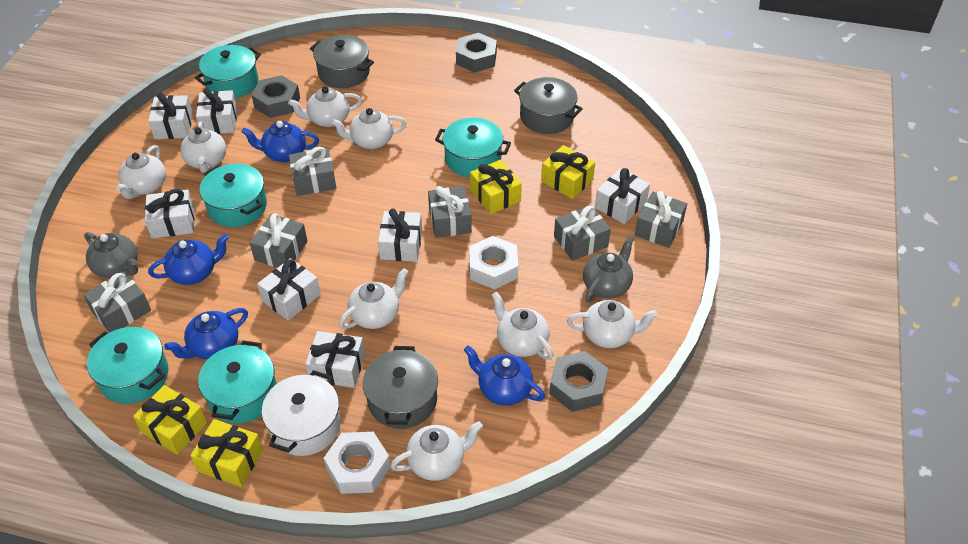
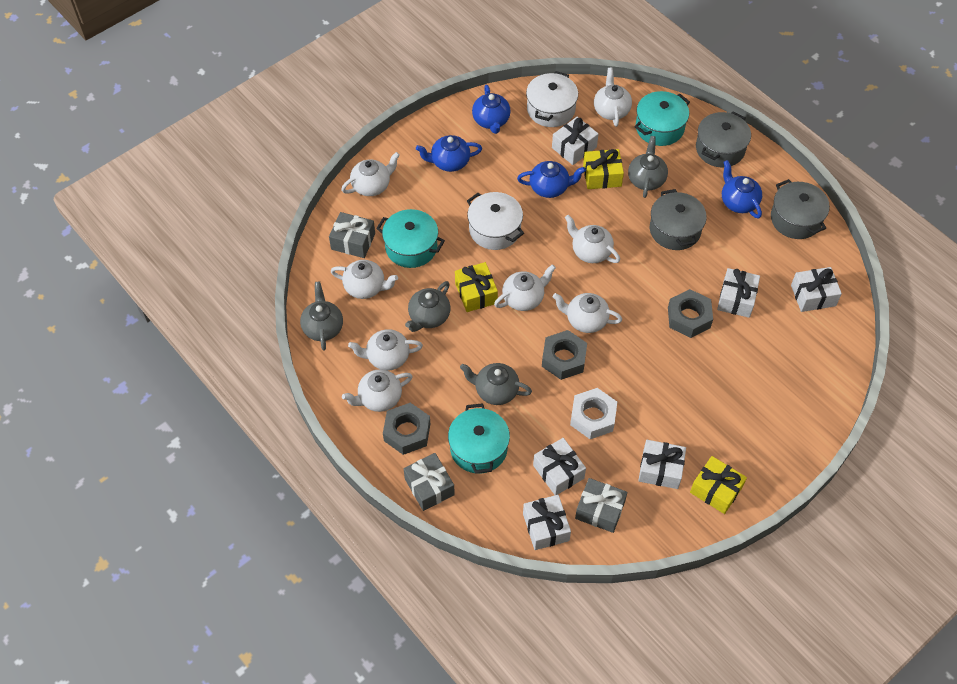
grey gift: [84,271,151,332] [250,213,308,268] [289,147,336,196] [428,186,472,238] [554,205,611,261] [635,191,687,248] = 6 -> [329,212,375,258] [404,453,455,511] [575,478,627,533] = 3
grey teapot: [84,232,138,278] [583,236,634,302] = 2 -> [300,281,343,351] [405,281,451,332] [460,363,532,405] [628,136,668,198] = 4
turquoise pot: [87,327,168,404] [195,45,261,99] [198,340,277,424] [199,164,267,227] [435,118,511,177] = 5 -> [376,209,445,268] [448,403,510,474] [634,91,690,146] = 3
white gift: [145,189,195,239] [148,92,193,139] [196,88,237,134] [257,258,321,321] [305,331,365,388] [378,208,422,262] [595,168,650,224] = 7 -> [523,495,571,550] [533,438,586,495] [552,117,599,165] [638,440,686,489] [717,268,760,318] [791,267,842,312] = 6
white nut: [324,432,390,494] [469,236,518,290] = 2 -> [570,388,617,439] = 1
white pot: [262,370,341,456] = 1 -> [467,192,524,250] [526,71,578,127] = 2
yellow gift: [133,385,207,455] [190,419,263,487] [470,160,522,214] [541,145,595,199] = 4 -> [455,262,498,312] [583,149,624,189] [690,456,747,514] = 3

